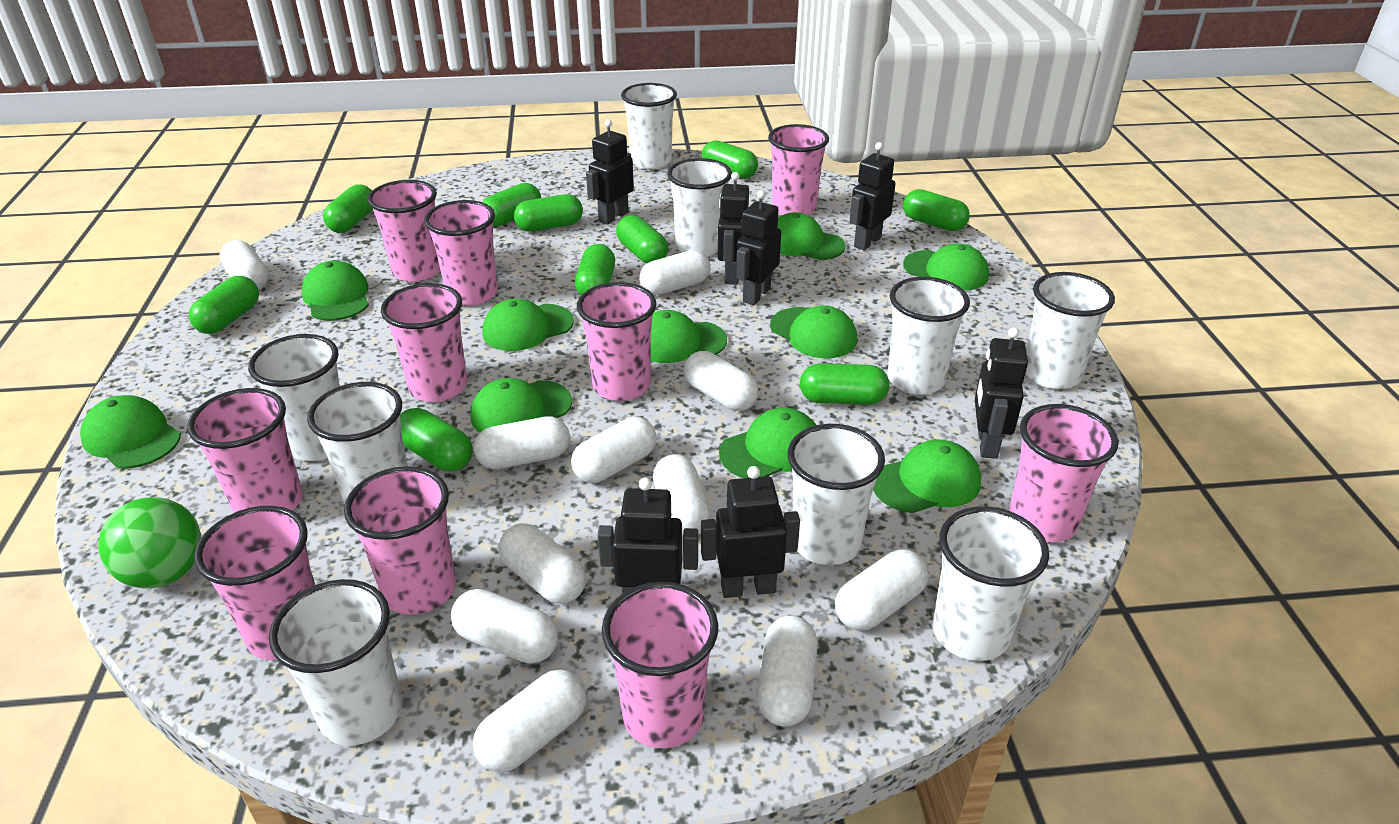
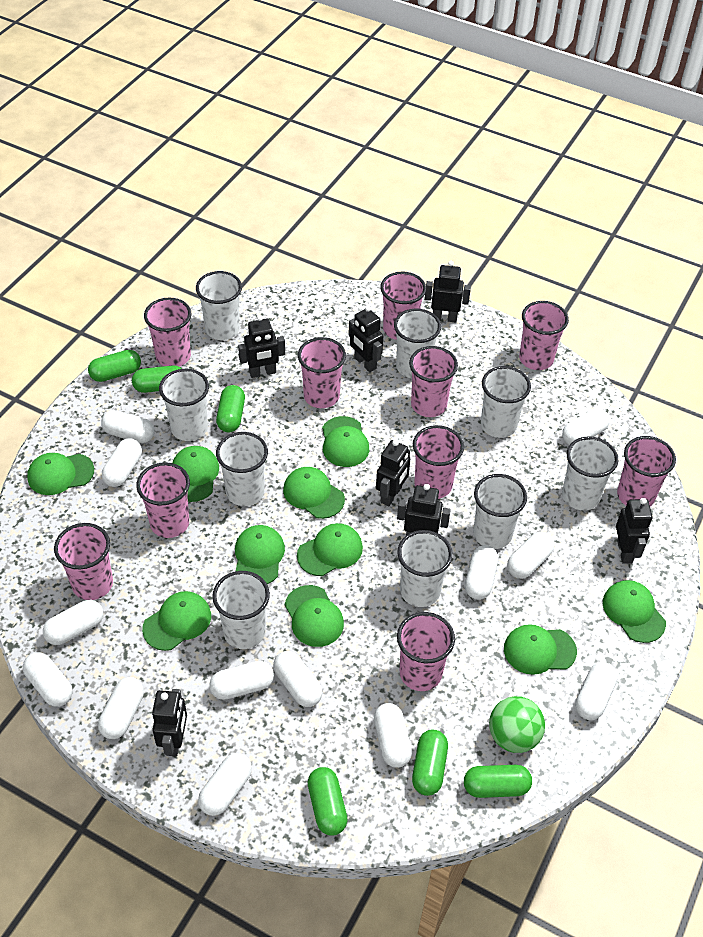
green capsule: [189,276,259,334] [323,185,373,233] [400,408,473,472] [483,183,541,227] [514,194,583,232] [575,244,615,295] [616,215,668,264] [702,140,758,179] [800,363,889,405] [903,189,970,231] = 10 -> [88,350,141,382] [132,365,182,393] [216,385,245,432] [308,767,348,836] [412,730,448,796] [464,765,532,798] = 6
white capsule: [219,240,269,290] [451,589,558,664] [473,670,586,773] [474,416,570,469] [498,523,586,604] [571,417,657,483] [640,250,711,295] [653,454,710,537] [684,351,758,411] [757,616,818,727] [835,550,928,631] = 11 -> [23,652,73,707] [43,600,103,645] [98,677,144,739] [101,410,155,443] [102,438,142,487] [198,753,252,816] [209,661,274,700] [273,651,323,707] [374,703,412,768] [465,545,498,600] [507,532,555,579] [562,409,610,445] [575,662,618,720] = 13

